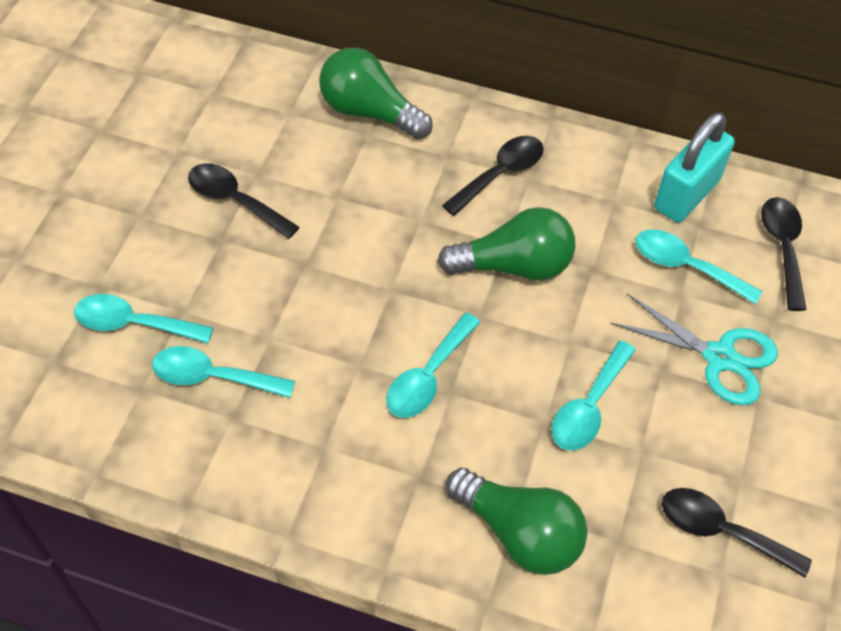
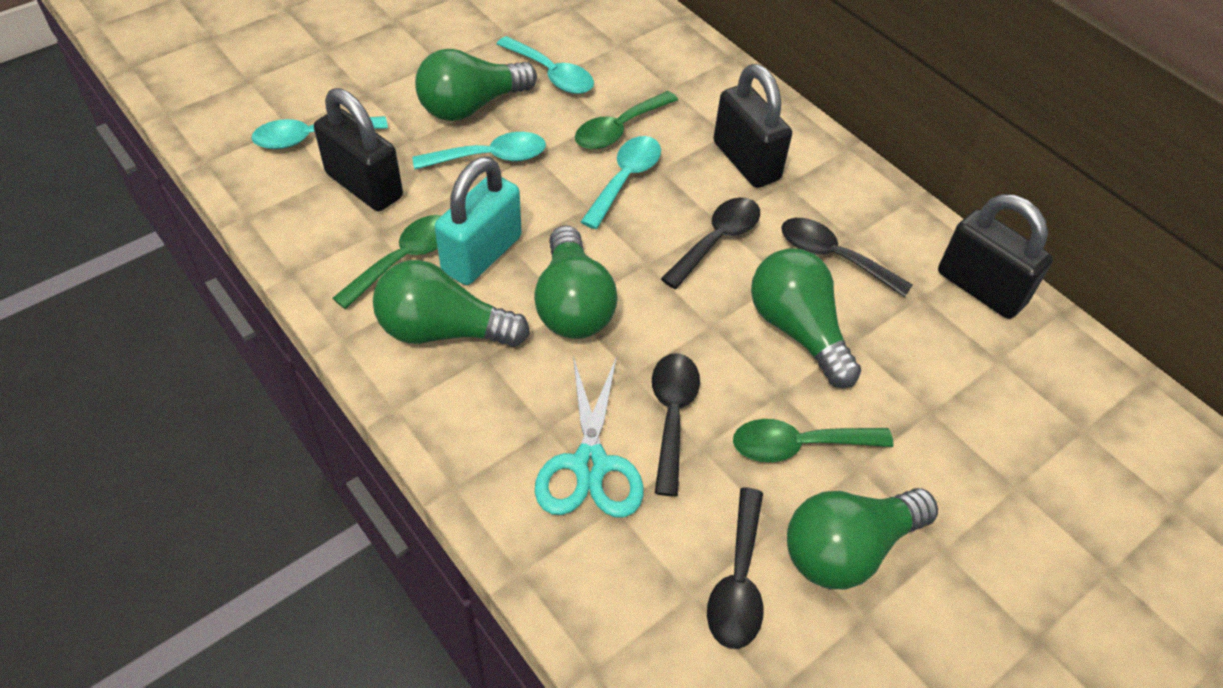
black padlock: none = 0 -> [314,88,403,211] [713,64,792,188] [938,194,1053,319] = 3
green light bulb: [319,48,433,139] [437,207,576,281] [446,468,587,575] = 3 -> [373,260,530,347] [415,49,537,121] [534,225,618,339] [751,248,861,388] [787,488,938,589] = 5
green spoon: none = 0 -> [333,215,441,309] [575,91,678,149] [733,419,894,462] = 3
turquoise spoon: [74,294,214,343] [152,346,295,398] [386,313,480,418] [551,340,636,451] [635,229,763,304] = 5 -> [251,116,388,149] [412,132,546,170] [497,36,594,94] [581,136,661,229] = 4

